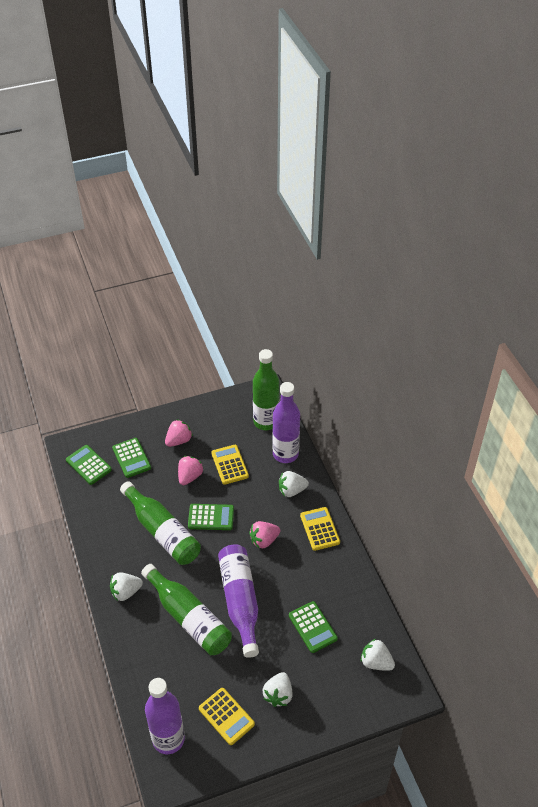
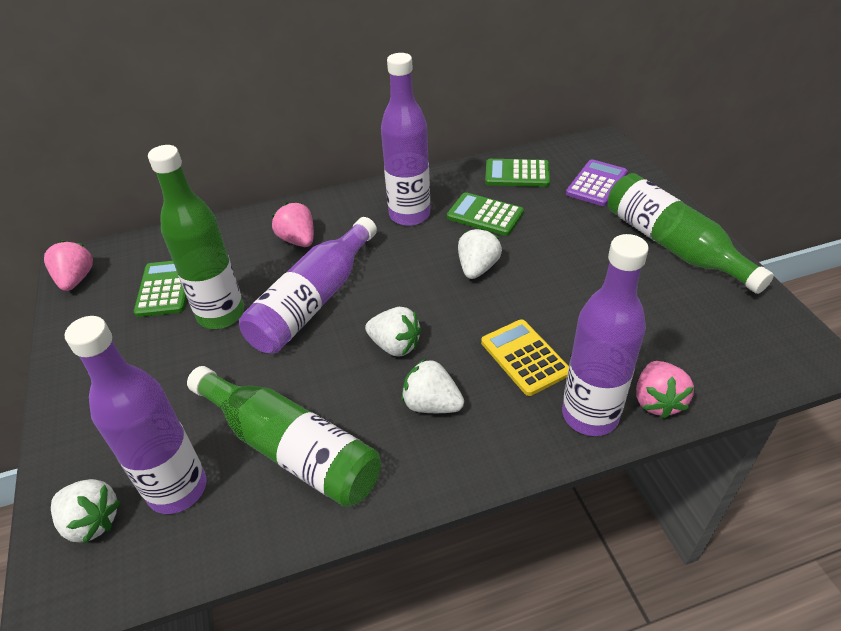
green calculator: [66,445,112,485] [112,438,151,478] [188,504,234,530] [289,601,338,653] = 4 -> [134,261,187,317] [447,192,524,236] [485,159,550,187] = 3
purple bottle: [145,678,185,754] [218,544,259,658] [272,382,300,463] = 3 -> [65,316,206,514] [239,217,377,354] [381,53,430,226] [562,234,649,436] = 4
purple calculator: none = 0 -> [566,159,628,206] = 1
yellow calculator: [199,688,255,745] [211,445,249,485] [300,507,340,551] = 3 -> [481,319,569,396] = 1

